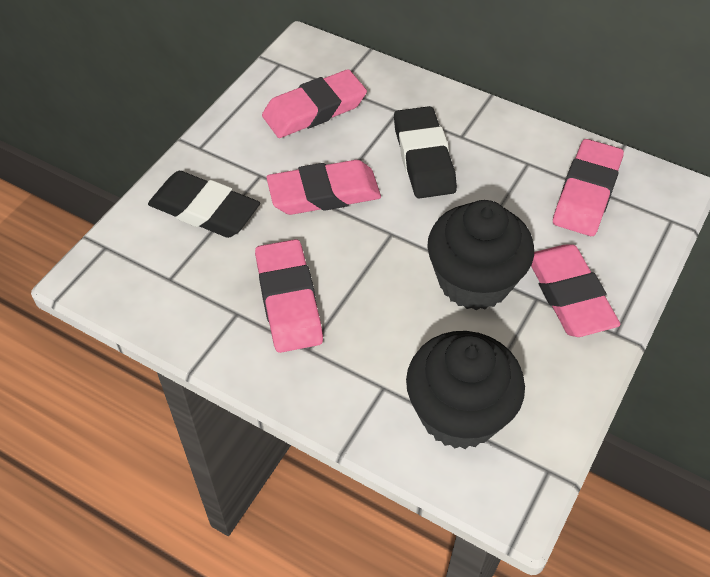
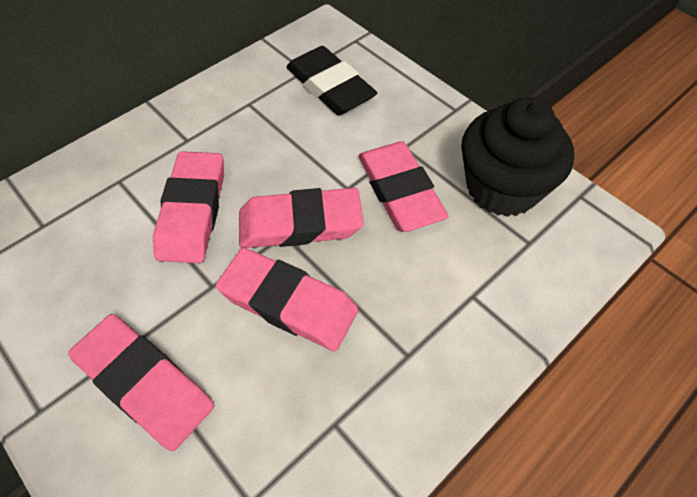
black cupcake: [406,331,525,449] [427,200,534,310] = 2 -> [461,97,574,217] = 1
black eraser: [148,171,260,238] [394,106,457,198] = 2 -> [286,46,377,115] = 1

